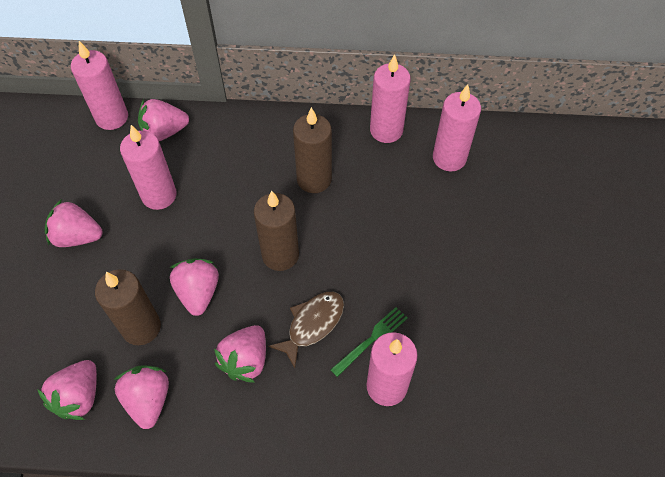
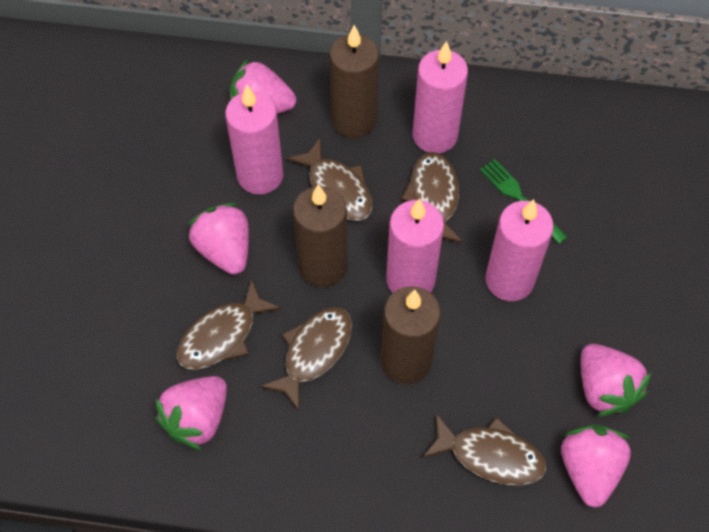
brown fish: [268,292,344,368] = 1 -> [177,279,281,370] [260,307,352,411] [287,138,373,221] [401,152,463,243] [422,414,546,485] = 5
pink candle: [71,41,128,130] [120,125,177,210] [366,332,418,406] [370,54,411,143] [433,84,481,171] = 5 -> [225,85,284,195] [386,199,444,293] [412,41,468,153] [485,199,554,301] = 4
pink strawberry: [37,360,97,420] [45,199,103,247] [113,365,169,429] [138,99,189,141] [169,259,219,316] [214,325,266,383] = 6 -> [155,376,227,450] [187,203,249,275] [230,58,296,114] [561,425,631,508] [581,344,651,416] = 5

